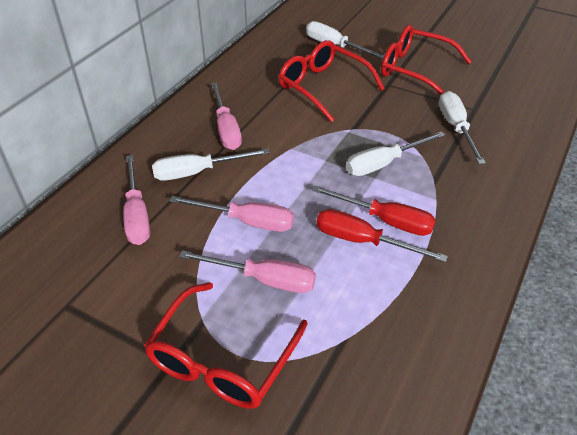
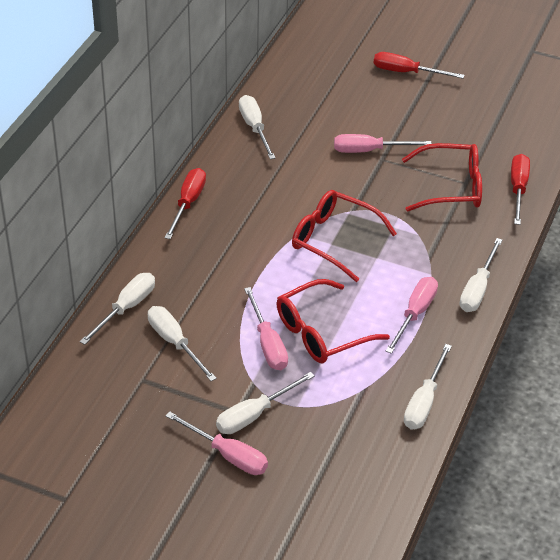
red screwdriver: [312,185,436,236] [316,209,448,262] = 2 -> [164,168,206,239] [374,52,465,79] [511,154,530,225] = 3
white screwdriver: [152,148,270,181] [306,21,384,59] [346,131,446,176] [439,91,486,164] = 4 -> [80,273,155,345] [148,306,217,381] [216,372,315,434] [239,95,275,159] [404,344,452,429] [460,238,502,312] = 6

